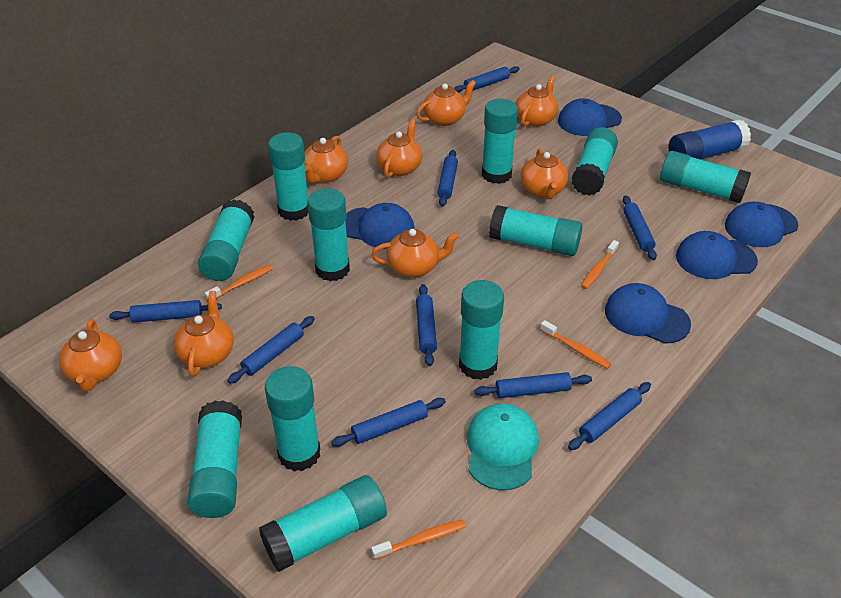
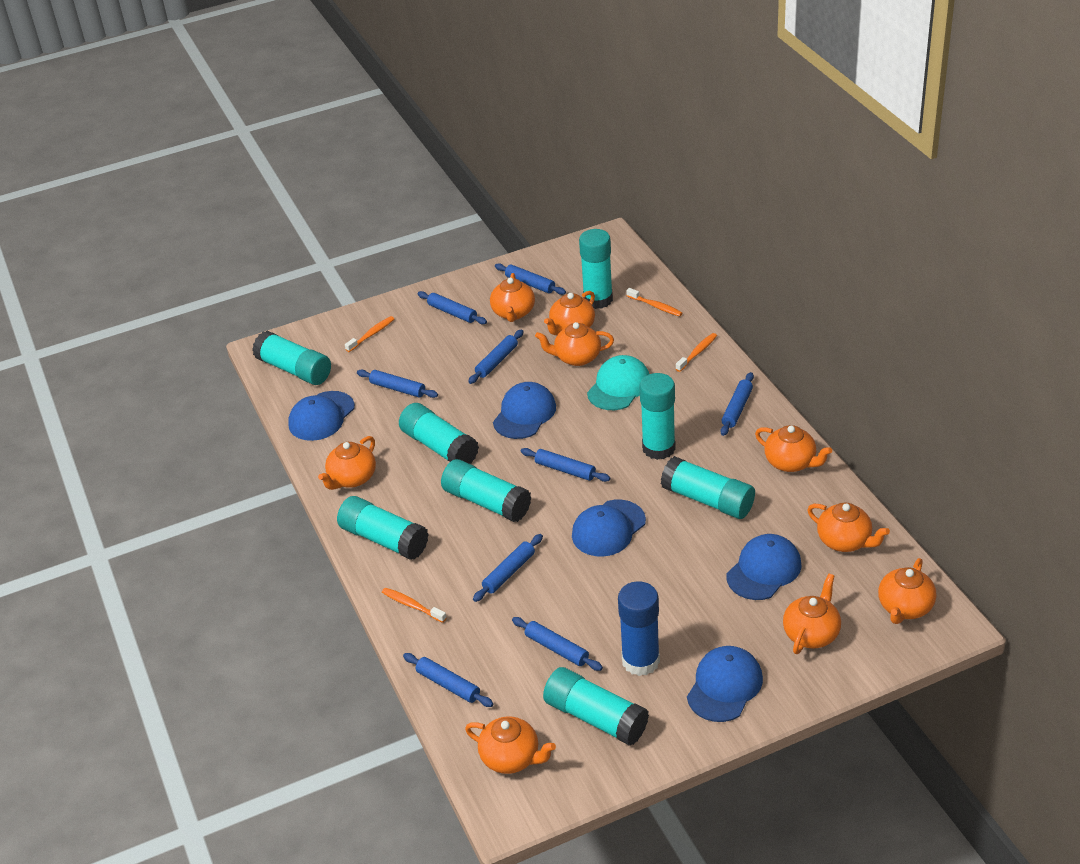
orange teapot: [59,319,122,391] [174,291,234,377] [304,136,348,183] [371,229,459,277] [376,119,422,178] [416,80,476,126] [516,75,558,127] [520,149,568,199] = 8 -> [318,436,376,490] [465,716,556,774] [490,273,535,322] [535,322,614,366] [544,291,595,335] [755,425,832,472] [783,574,841,654] [807,502,890,552] [878,558,936,624] = 9
turquoise glue stick: [187,400,242,518] [198,199,254,281] [259,475,387,572] [265,366,320,472] [268,132,309,221] [307,188,350,281] [459,280,504,380] [482,99,518,184] [489,205,582,256] [571,127,618,196] [660,151,751,203] = 11 -> [252,331,331,385] [337,496,429,560] [399,403,479,464] [441,459,532,522] [543,667,649,746] [579,229,613,309] [639,373,676,460] [661,456,755,519] = 8

